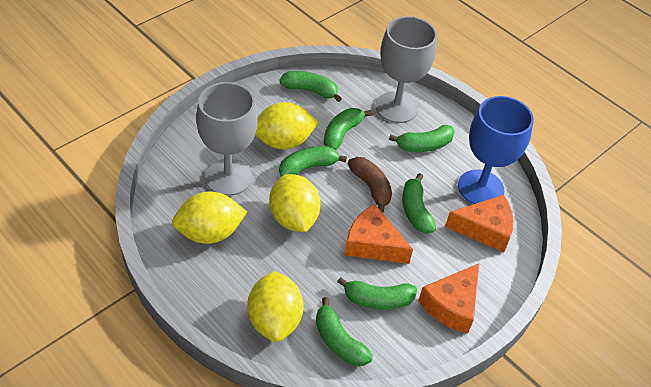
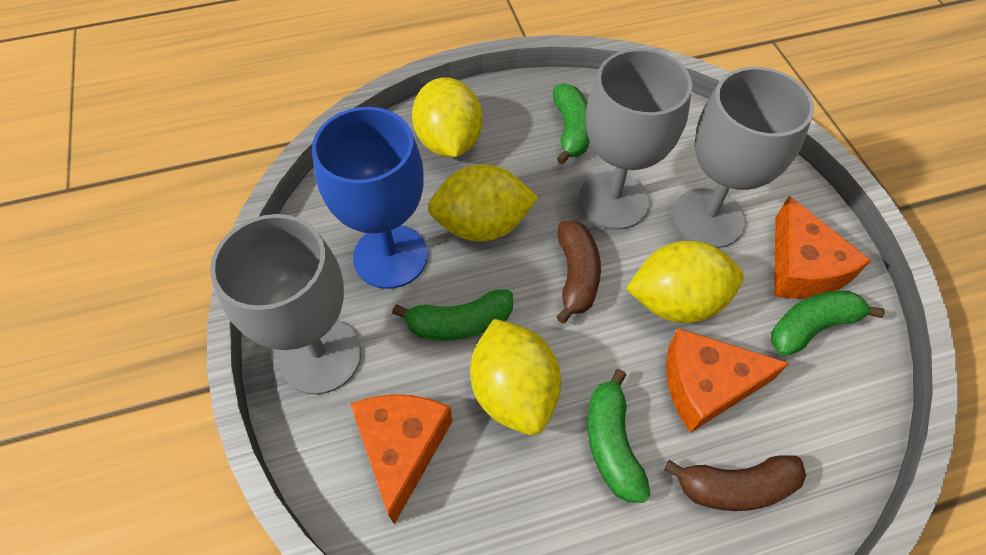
brown banana: [348,157,392,213] = 1 -> [557,221,601,324] [664,456,806,511] = 2
green banana: [279,71,342,102] [279,146,347,176] [316,297,373,366] [324,108,372,150] [337,277,417,310] [389,125,455,152] [402,173,436,233] = 7 -> [392,289,513,341] [553,83,590,165] [587,369,650,503] [771,290,884,356] = 4
grey goblet: [196,82,258,196] [375,16,437,123] = 2 -> [210,214,361,395] [579,48,692,230] [672,67,814,248] = 3

